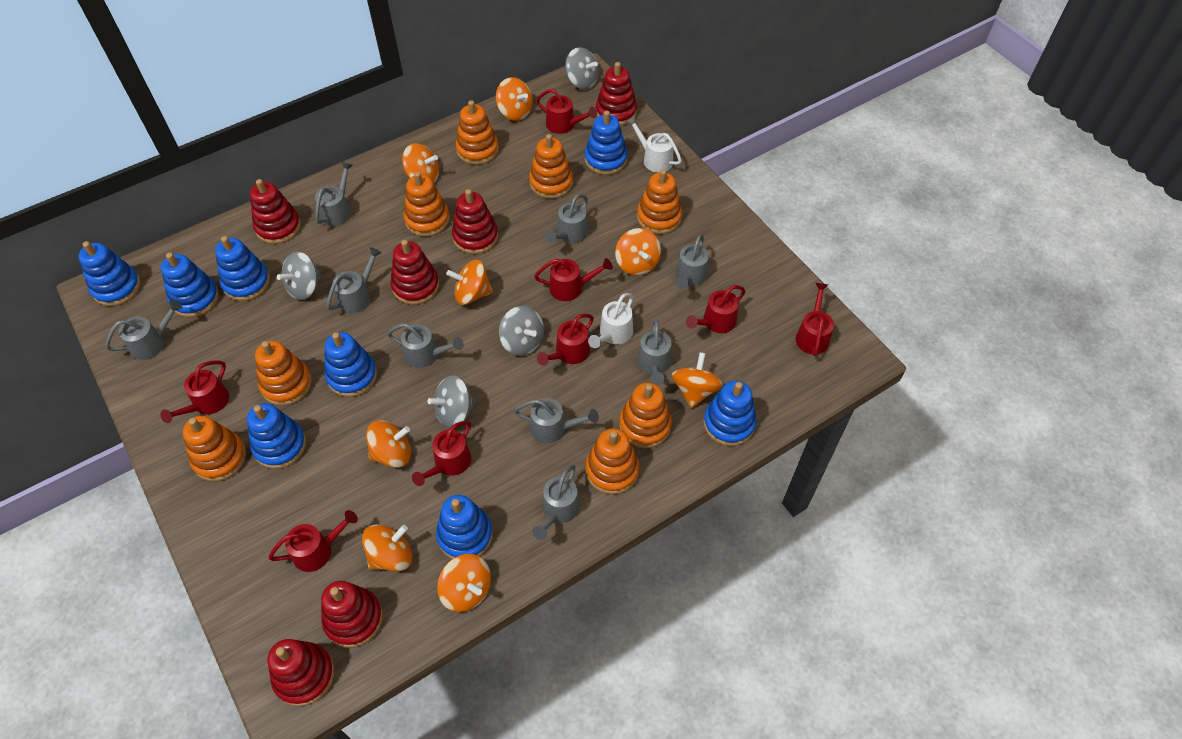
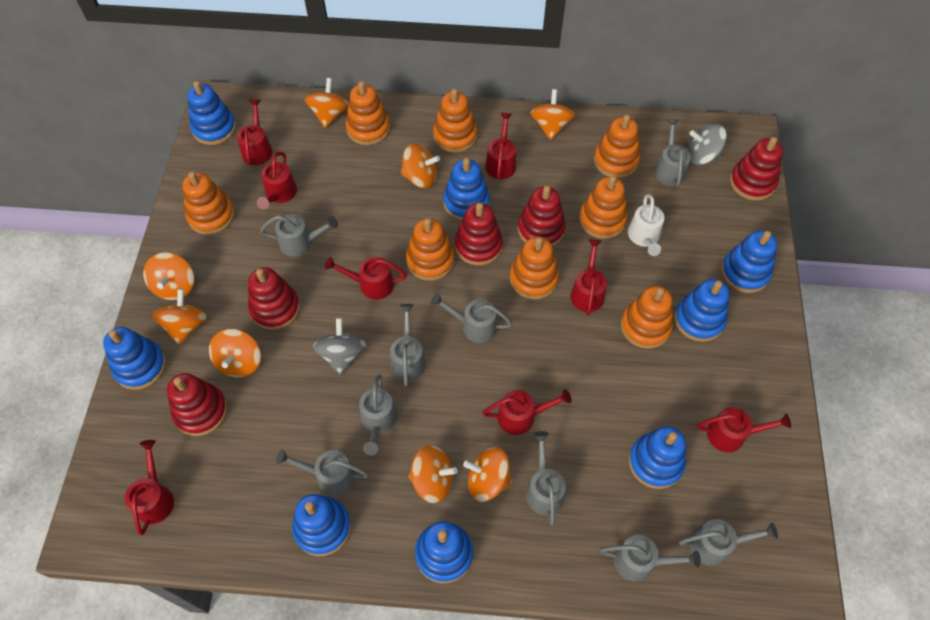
grey spinning top: [277,252,321,300] [427,375,476,428] [499,306,544,356] [565,47,599,90] = 4 -> [313,318,366,375] [687,124,727,165] = 2
red stacking toy: [250,179,301,244] [268,639,334,706] [321,581,383,648] [390,240,439,305] [452,189,498,254] [596,62,637,126] = 6 -> [167,373,227,436] [248,267,300,330] [455,203,503,266] [518,186,566,247] [730,137,783,201] = 5
white watering can: [588,293,634,348] [626,116,682,173] = 2 -> [628,194,664,256] = 1

